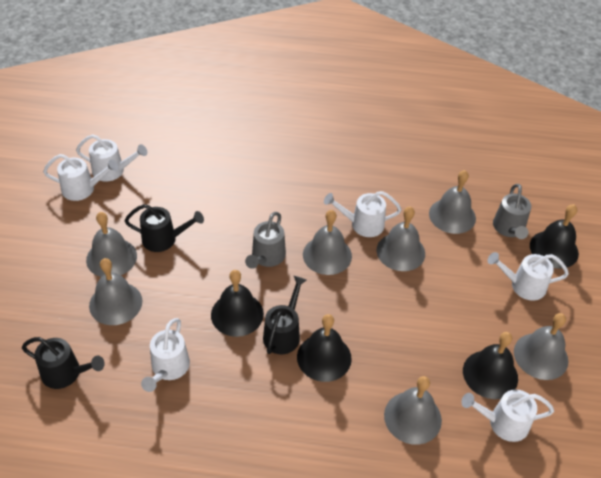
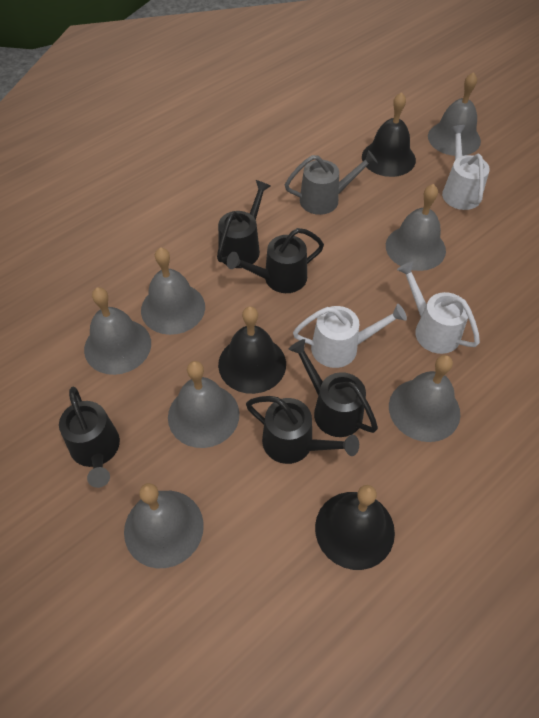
black bell: [211,270,264,337] [297,314,352,382] [463,332,518,399] [530,204,579,269] = 4 -> [218,306,286,394] [315,485,395,570] [362,92,416,177] = 3
black watering can: [22,337,105,389] [125,204,204,252] [263,276,307,354] = 3 -> [59,387,120,488] [217,180,270,268] [227,228,324,293] [246,396,359,464] [288,339,378,437] = 5
grey watering can: [245,212,286,269] [493,184,531,239] = 2 -> [285,150,378,215] = 1
white watering can: [43,154,118,201] [76,134,147,182] [141,318,190,392] [324,191,401,237] [461,389,554,442] [488,252,569,300] = 6 -> [293,304,407,368] [397,261,480,354] [442,125,490,210] = 3

